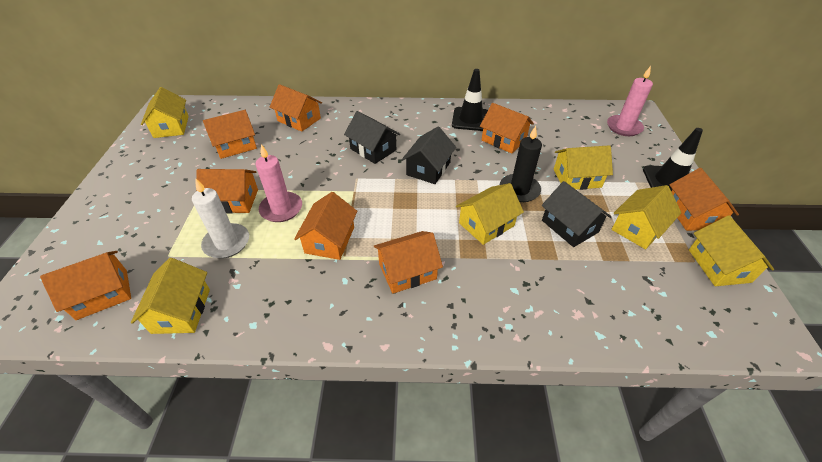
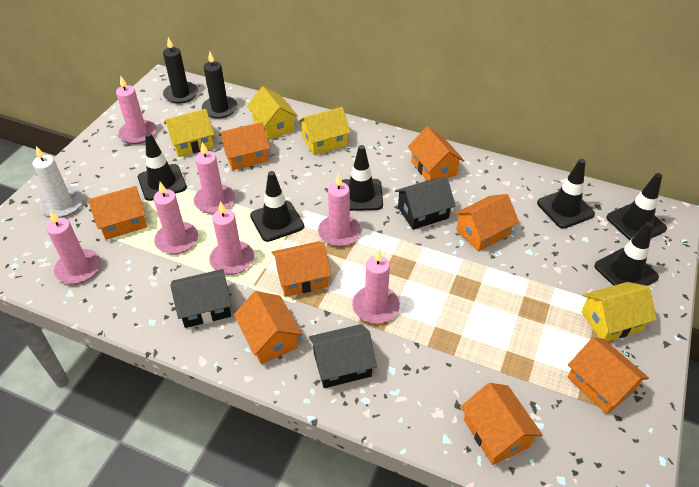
black candle: [500,126,542,202] = 1 -> [163,37,198,104] [202,52,237,119] = 2
black traffic cone: [452,69,488,131] [643,128,703,192] = 2 -> [138,133,187,201] [250,171,304,242] [342,145,383,211] [537,159,595,229] [594,222,659,286] [606,173,667,241] = 6
pink candle: [256,144,302,222] [607,66,653,136] = 2 -> [46,210,101,284] [116,76,156,144] [154,182,198,254] [194,142,235,214] [209,201,254,275] [318,174,361,247] [352,249,400,324] = 7
yellow house: [131,258,210,334] [141,87,189,138] [456,183,524,245] [554,145,613,190] [611,185,681,249] [689,215,774,286] = 6 -> [164,109,214,157] [247,86,298,140] [298,107,351,155] [581,282,657,341] = 4

